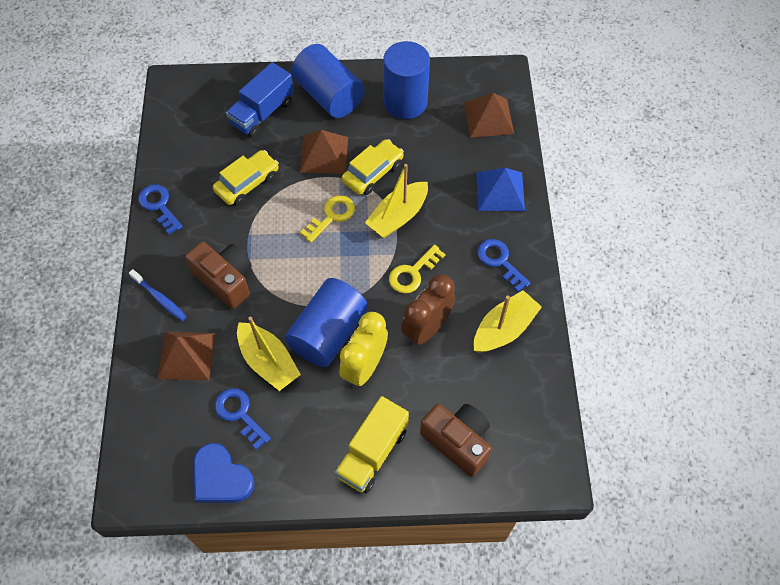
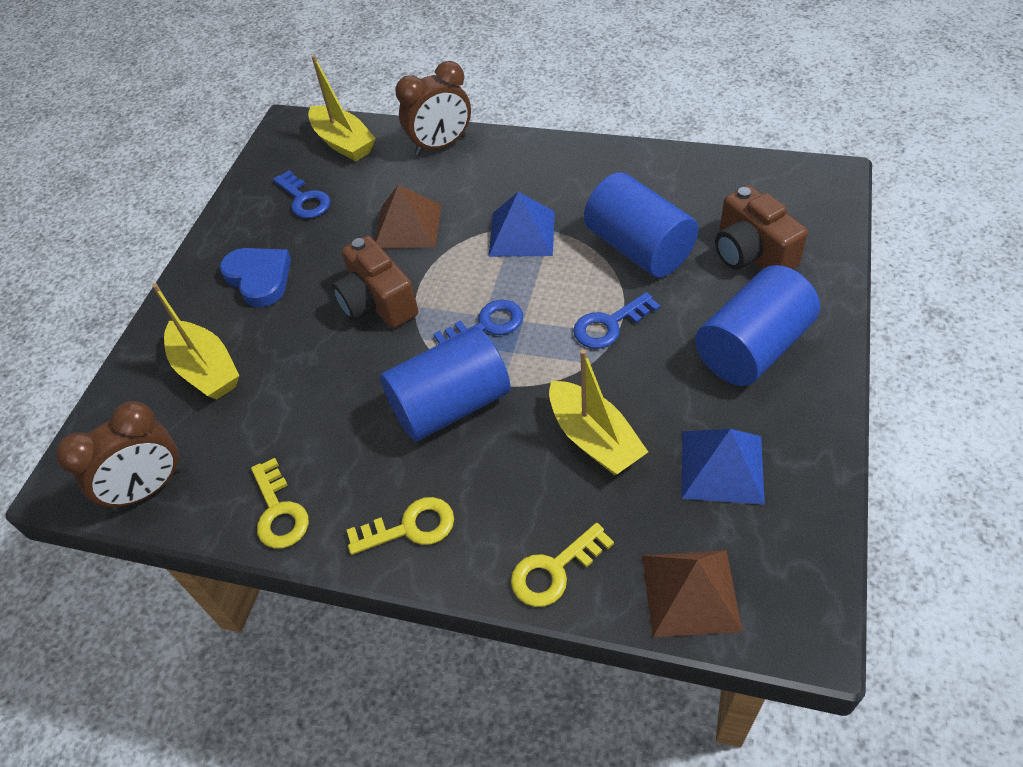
blue pyramid: [476,168,525,211] = 1 -> [488,192,555,257] [682,429,765,505] = 2
blue toothbrush: [129,269,187,321] = 1 -> none = 0
blue truck: [226,62,294,138] = 1 -> none = 0
brown clock: [401,274,455,346] = 1 -> [56,401,182,510] [395,61,471,155] = 2
brown pyramid: [157,332,216,381] [300,130,348,174] [464,93,514,138] = 3 -> [375,185,441,249] [642,550,742,637] = 2
yellow car: [213,150,279,206] [342,139,404,195] = 2 -> none = 0
yellow clock: [339,312,388,388] = 1 -> none = 0
yellow key: [300,195,355,243] [389,244,446,293] = 2 -> [251,458,309,549] [347,497,454,555] [511,523,614,607] = 3
yellow truck: [335,396,409,493] = 1 -> none = 0

